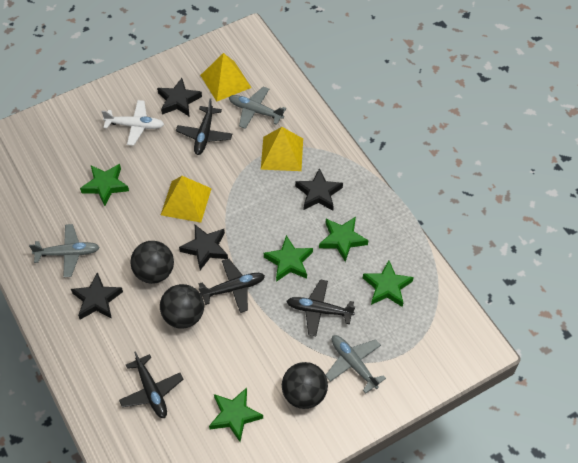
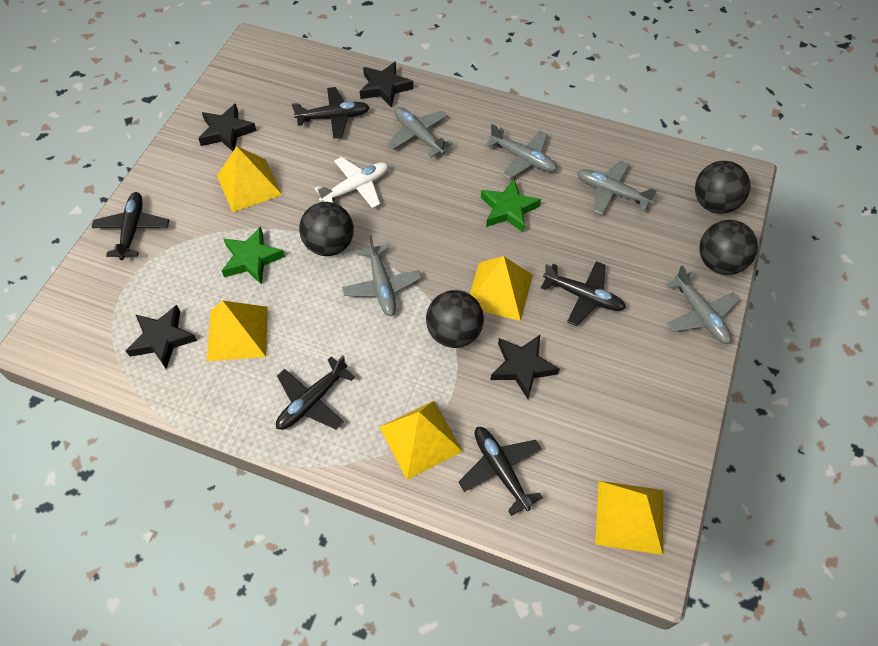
black ball: [130,241,174,284] [160,284,204,329] [282,362,328,409] = 3 -> [299,202,354,256] [426,290,484,348] [695,161,750,214] [699,220,758,275] = 4
black plane: [119,351,184,418] [176,98,232,155] [199,259,265,313] [286,279,355,336] = 4 -> [91,192,169,260] [276,356,355,430] [292,87,370,139] [459,427,543,516] [541,261,626,326] = 5
green star: [80,164,129,206] [209,388,263,442] [264,235,313,282] [319,217,368,262] [363,260,414,307] = 5 -> [222,226,285,285] [481,179,541,233] = 2
grey plane: [29,224,100,277] [229,86,286,129] [326,335,386,393] = 3 -> [342,235,421,316] [388,107,453,157] [485,124,557,179] [577,160,657,215] [666,265,740,344] = 5
yellow pyramid: [161,176,212,223] [200,53,251,101] [261,127,303,171] = 3 -> [207,300,268,361] [217,146,282,212] [380,401,463,480] [470,256,533,321] [595,481,663,555] = 5

